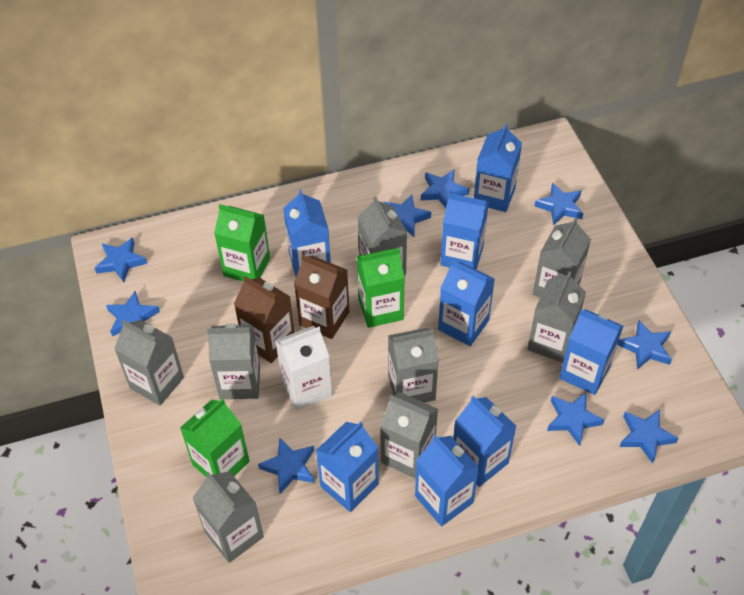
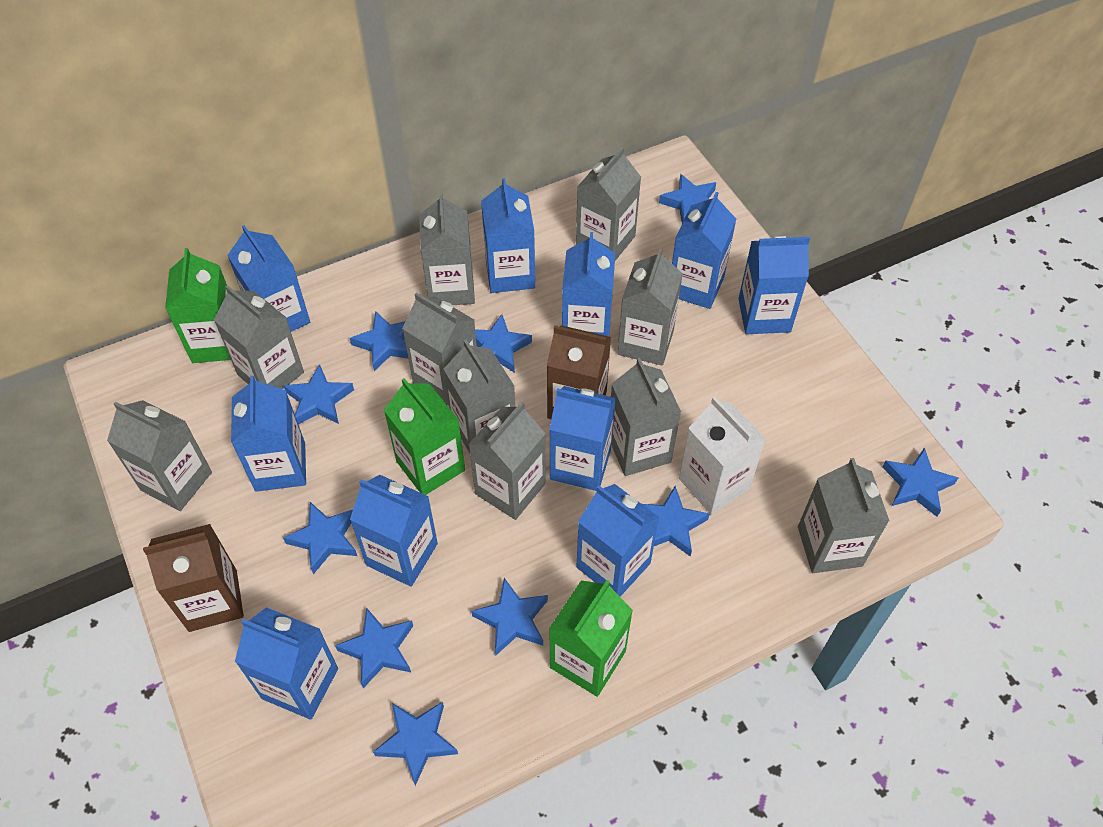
blue carton: [283,189,331,276] [316,421,379,512] [415,435,479,527] [438,260,495,346] [440,193,489,269] [453,396,516,487] [474,124,522,212] [559,309,623,395] = 8 -> [227,225,310,332] [231,376,306,492] [235,607,338,720] [350,475,438,587] [481,178,535,293] [549,386,616,491] [562,232,615,336] [576,484,659,597] [672,192,736,309] [738,236,810,334] = 10
blue star: [95,237,147,282] [106,291,160,336] [258,438,314,494] [384,194,431,237] [421,170,469,208] [535,183,584,226] [547,393,604,446] [617,320,672,370] [620,409,678,464] = 9 -> [283,502,357,575] [284,364,354,425] [335,608,413,688] [350,311,408,371] [373,702,458,786] [471,578,548,656] [475,314,532,373] [642,486,710,556] [659,174,716,223] [882,448,958,517] = 10
grey carton: [114,320,184,406] [193,471,264,563] [207,323,260,399] [358,196,407,276] [380,392,438,479] [388,327,439,403] [527,271,586,363] [533,217,591,298] = 8 -> [107,400,212,511] [214,285,304,389] [402,292,477,406] [419,192,475,305] [444,340,515,453] [468,402,546,520] [576,147,641,261] [611,358,681,476] [617,248,683,366] [798,458,889,573] = 10

